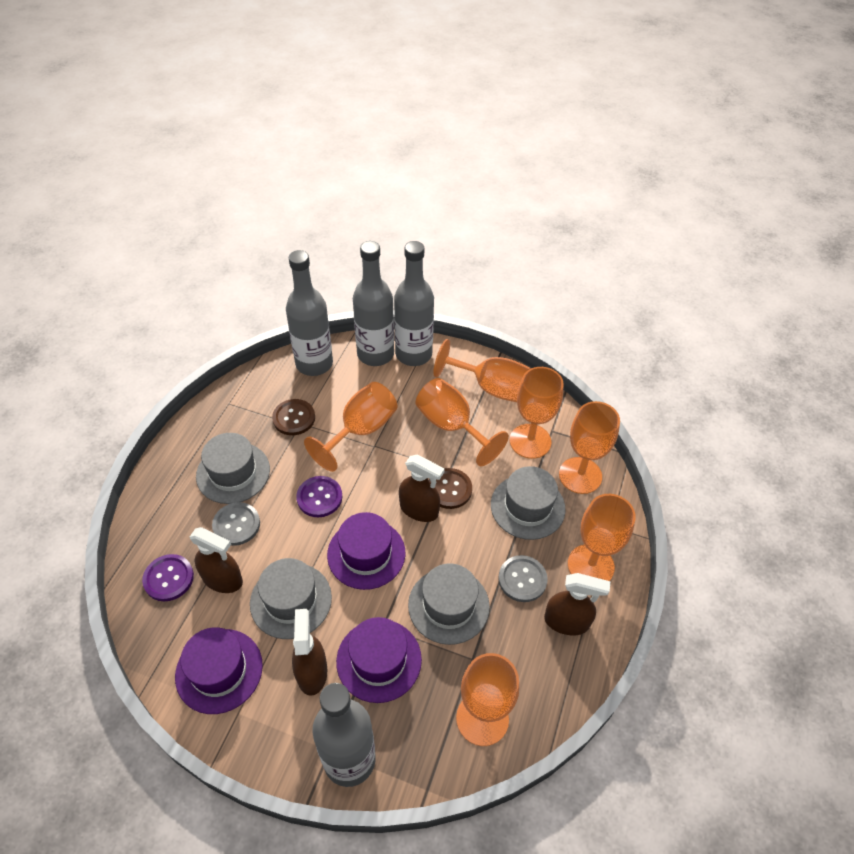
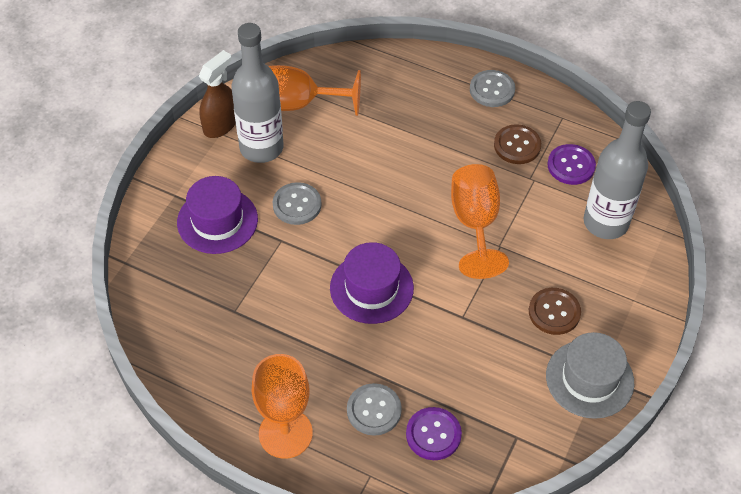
brown spray bottle: [190,527,243,593] [292,609,327,696] [399,454,445,522] [544,573,610,635] = 4 -> [199,50,236,138] = 1
grey bottle: [286,250,333,376] [312,683,376,787] [353,241,394,366] [394,241,434,366] = 4 -> [231,23,283,163] [584,101,651,239] = 2
grey button: [212,502,260,546] [498,555,548,602] = 2 -> [272,182,322,225] [347,383,402,436] [470,70,515,107] = 3
grey hat: [196,433,270,504] [250,558,332,639] [408,563,490,645] [491,466,566,540] = 4 -> [546,332,634,419] = 1
orange goblet: [304,382,398,472] [416,378,509,466] [433,339,531,402] [456,653,519,746] [510,367,564,459] [559,401,620,494] [568,494,636,581] = 7 -> [252,354,313,459] [269,65,361,116] [451,164,509,279] = 3
purple hat: [175,627,263,714] [327,512,405,590] [336,617,422,703] = 3 -> [177,176,258,254] [330,242,414,324] = 2

